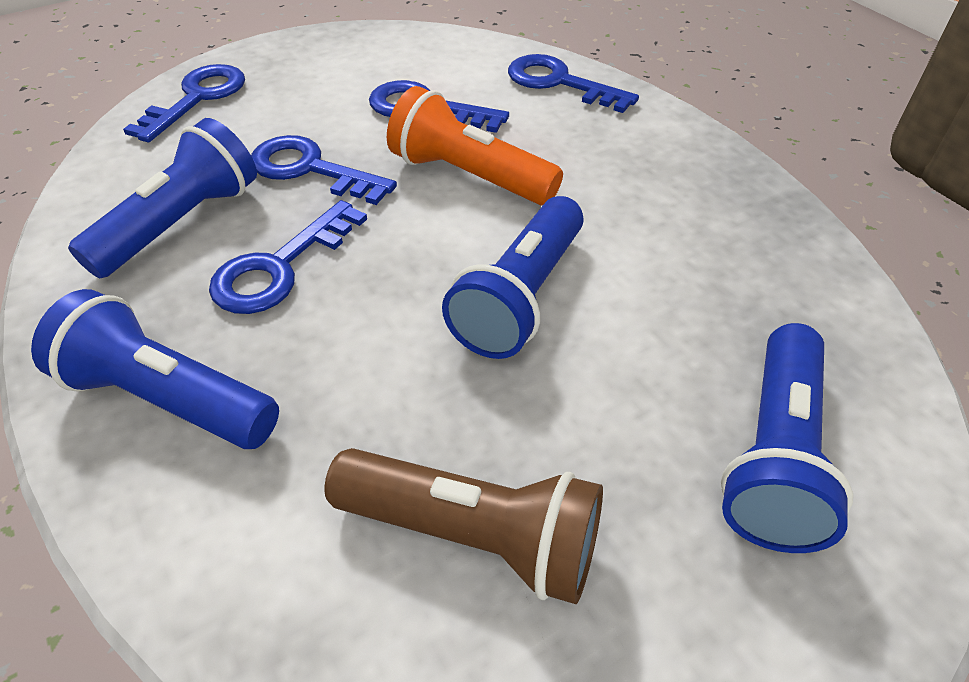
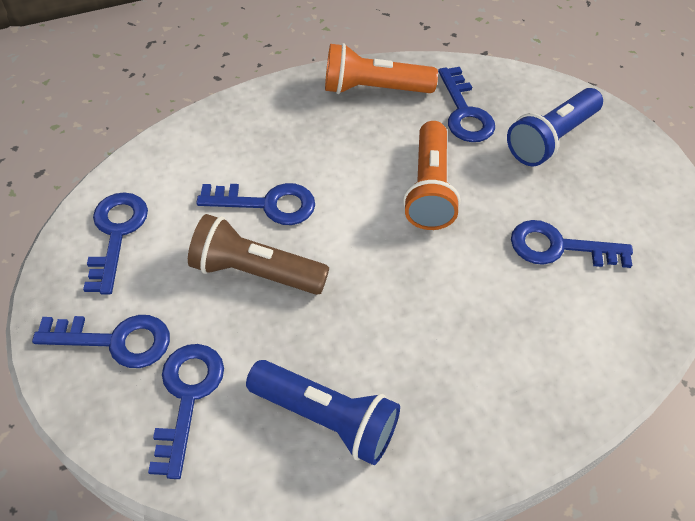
blue flashlight: [31,289,279,449] [68,118,257,278] [442,196,584,359] [721,323,853,553] = 4 -> [246,360,400,465] [507,88,603,166] = 2
blue key: [123,64,245,142] [209,200,367,314] [251,135,397,205] [369,80,509,133] [508,54,639,113] = 5 -> [32,315,170,368] [83,192,148,295] [148,344,224,479] [196,183,315,225] [438,67,495,142] [511,220,633,268] = 6
orange flashlight: [387,86,563,206] = 1 -> [325,43,438,94] [403,121,461,230] = 2

